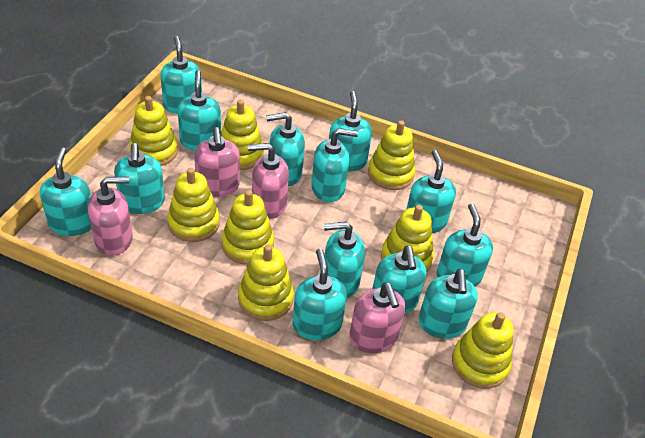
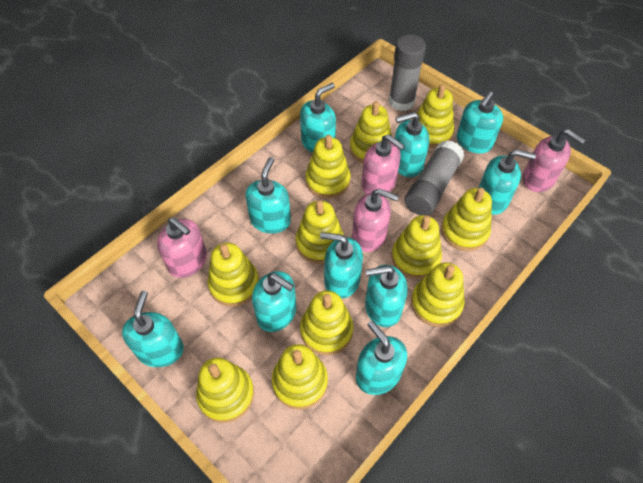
grey glue stick: none = 0 -> [389,35,426,111] [404,140,465,216] = 2
turquoise soap dispenser: [40,147,91,236] [114,143,165,214] [161,36,202,114] [178,70,221,151] [266,112,305,186] [293,249,347,340] [311,128,358,202] [324,222,365,298] [329,91,372,172] [372,246,426,314] [407,150,456,233] [418,269,478,339] [437,203,493,287] = 13 -> [122,291,184,367] [245,157,291,234] [252,271,297,332] [300,83,336,153] [320,232,363,299] [356,320,407,395] [365,265,408,327] [395,112,430,177] [457,91,503,154] [479,149,536,215] = 10
yellow stacking toy: [129,96,178,166] [167,168,220,242] [220,100,264,170] [222,190,274,265] [238,244,294,321] [368,120,416,190] [381,205,434,272] [452,312,513,389] = 8 -> [196,358,254,423] [207,243,259,307] [272,344,328,409] [296,200,344,264] [300,291,354,355] [305,135,351,199] [350,101,392,163] [392,215,442,279] [411,262,464,327] [416,84,454,148] [441,187,492,251] = 11

